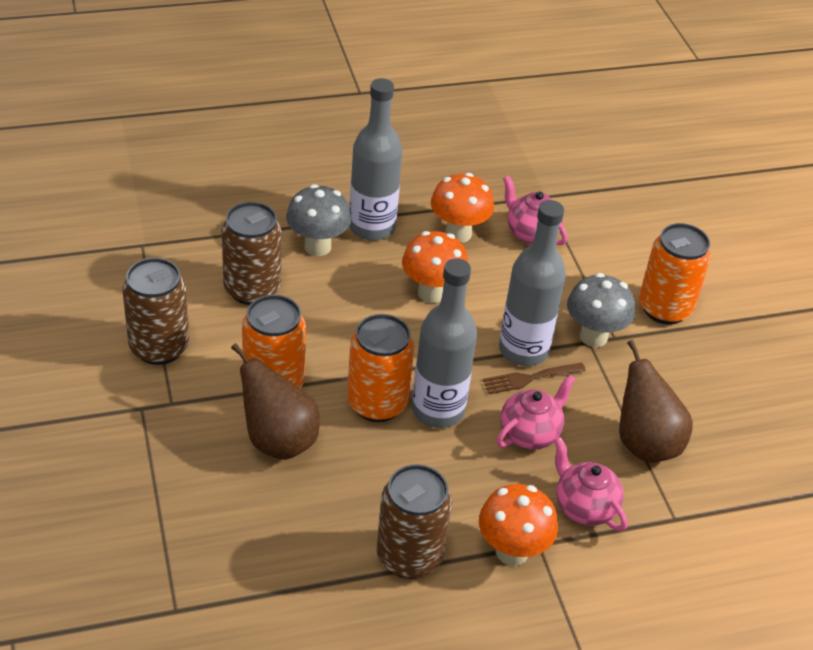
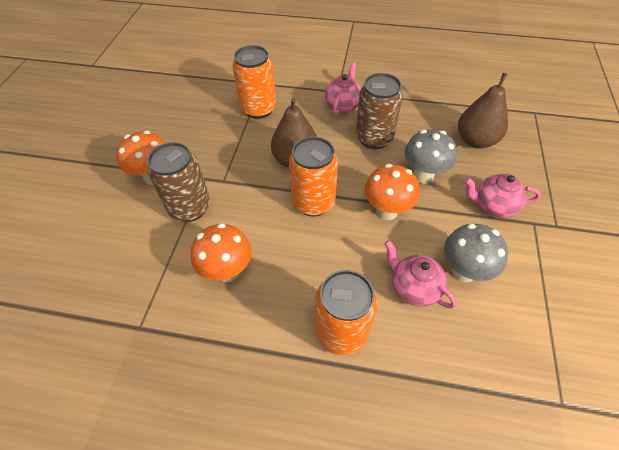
brown can: [122,258,189,365] [222,202,281,305] [376,464,452,579] = 3 -> [147,142,210,222] [356,73,403,149] = 2
brown fork: [483,363,586,394] = 1 -> none = 0
grey bottle: [349,78,403,241] [412,258,477,428] [499,200,566,366] = 3 -> none = 0

